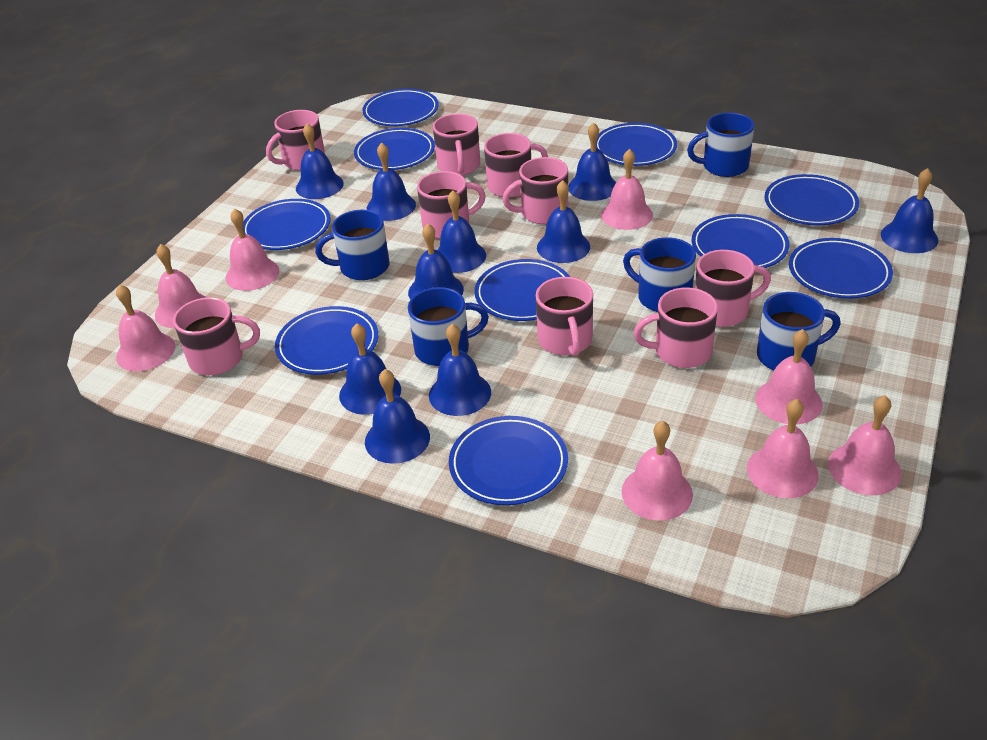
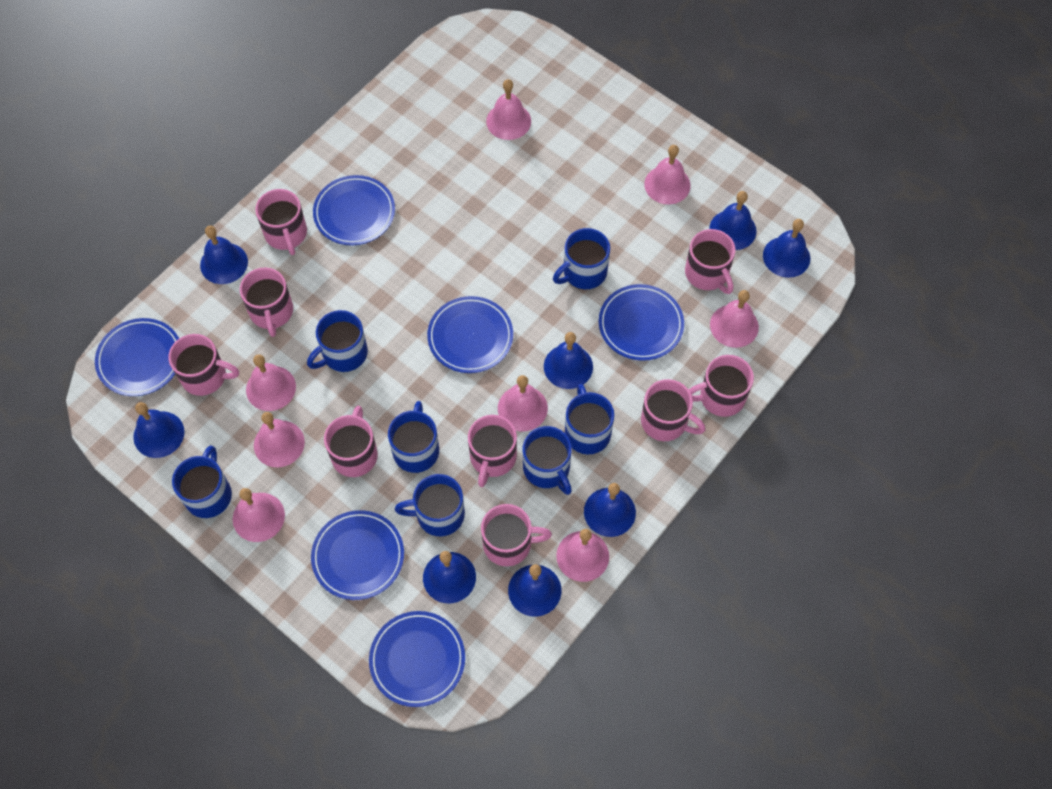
blue bell: [296,123,344,199] [339,323,401,415] [365,369,430,464] [366,142,416,221] [408,224,464,299] [429,324,491,416] [437,190,486,273] [537,180,590,263] [569,122,616,201] [881,168,938,253] = 10 -> [133,402,184,458] [200,226,248,284] [423,551,476,603] [508,564,561,617] [544,332,593,389] [584,483,636,537] [710,191,756,250] [763,219,810,278] = 8
blue mug: [315,210,389,280] [408,287,489,366] [623,237,696,312] [687,113,754,177] [757,292,840,371] = 5 -> [172,445,232,518] [307,310,368,372] [388,401,439,473] [395,474,465,536] [523,426,572,495] [553,228,610,289] [565,384,614,454] = 7
blue plate: [243,199,331,250] [275,306,378,375] [354,128,435,170] [362,89,439,126] [449,416,568,505] [474,259,570,321] [596,123,677,166] [692,214,790,268] [765,174,859,225] [789,238,893,299] = 10 -> [95,318,179,396] [311,510,404,600] [313,175,395,245] [369,611,465,707] [427,296,513,373] [599,284,684,361] = 6

